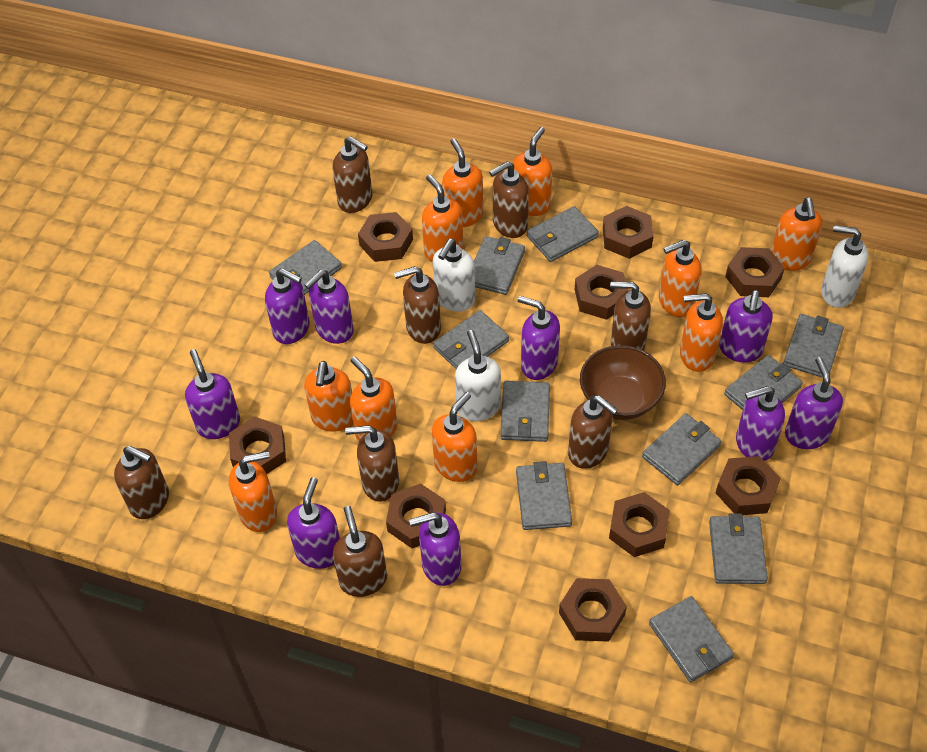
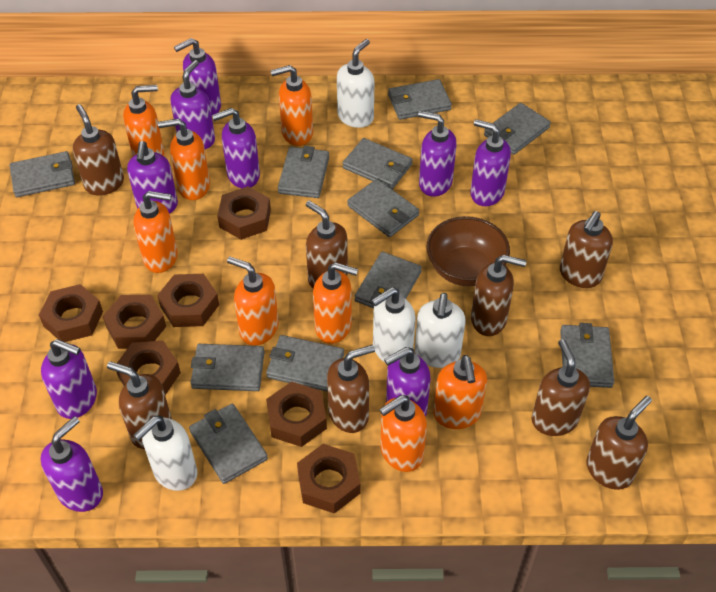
brown nut: [229,417,286,474] [358,212,413,262] [386,483,446,548] [559,578,627,642] [575,265,628,320] [603,206,653,259] [609,492,670,557] [716,456,781,515] [725,247,785,297] = 9 -> [39,284,103,342] [103,295,166,349] [116,341,181,395] [157,274,219,327] [217,186,271,240] [266,382,327,447] [297,444,360,514] = 7
orange soap dispenser: [229,451,277,532] [304,361,353,432] [350,356,397,440] [422,174,463,262] [432,392,478,482] [442,138,483,227] [513,127,552,216] [659,240,702,317] [680,293,723,372] [771,198,822,271] = 10 -> [123,85,164,156] [133,191,178,273] [158,118,210,200] [227,257,279,346] [270,65,313,146] [313,262,358,344] [379,395,427,472] [433,355,487,429] = 8
white soap dispenser: [432,239,475,312] [455,330,501,421] [821,225,869,308] = 3 -> [134,416,197,491] [337,39,374,128] [371,287,416,362] [415,293,465,368] = 4

